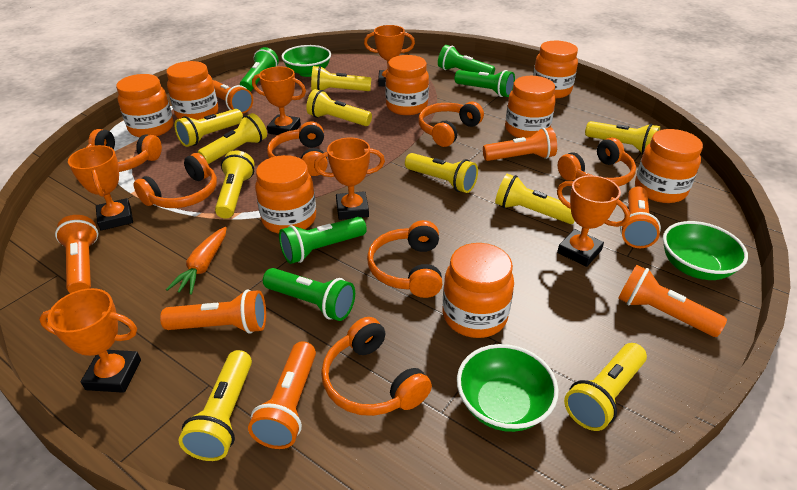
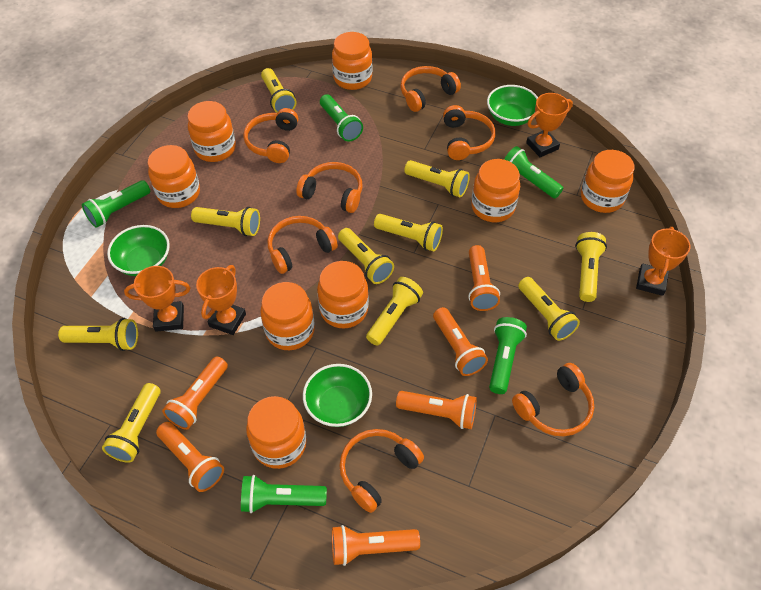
orange carrot: [166,227,227,295] = 1 -> none = 0
orange flashlight: [55,215,98,293] [160,290,266,334] [213,80,253,114] [248,341,316,449] [483,128,557,161] [618,265,727,337] [620,186,661,248] = 7 -> [156,422,224,492] [162,356,228,430] [332,525,420,566] [396,391,477,429] [433,307,488,376] [468,245,500,311] = 6
orange trophy: [39,288,141,393] [68,145,133,231] [252,66,306,135] [314,137,385,220] [364,25,415,87] [557,175,630,267] = 6 -> [124,266,191,332] [196,265,246,335] [526,93,573,157] [636,227,691,296] = 4

